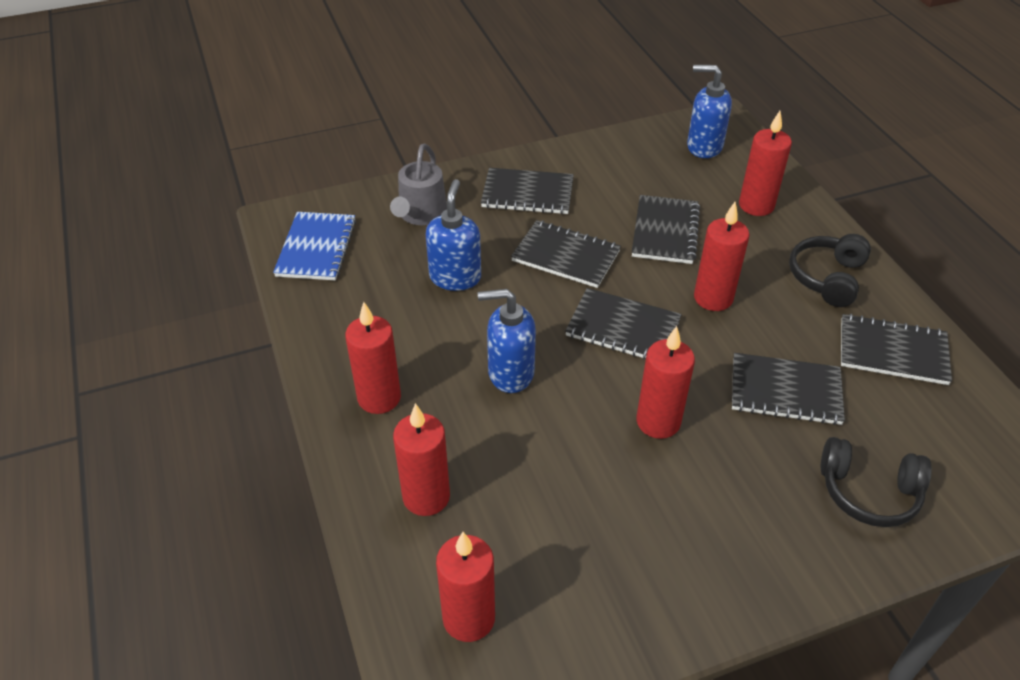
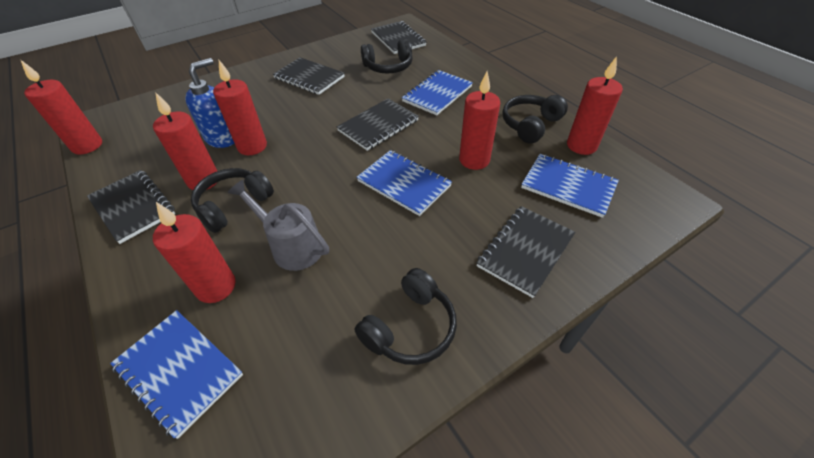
black headphones: [789,234,871,307] [821,437,932,527] = 2 -> [191,168,274,233] [355,268,457,365] [361,39,413,74] [502,95,568,144] = 4
black notebook: [481,168,574,214] [511,220,621,288] [565,288,682,360] [632,195,700,264] [732,353,845,425] [841,314,952,385] = 6 -> [87,170,176,244] [273,57,345,95] [337,98,419,151] [371,21,427,54] [476,206,575,298] = 5
blue notebook: [273,212,356,280] = 1 -> [110,310,243,439] [356,150,452,216] [402,70,473,115] [521,154,619,218] = 4
blue soap dispenser: [426,179,481,291] [478,289,536,393] [687,65,732,158] = 3 -> [185,58,235,148] = 1

